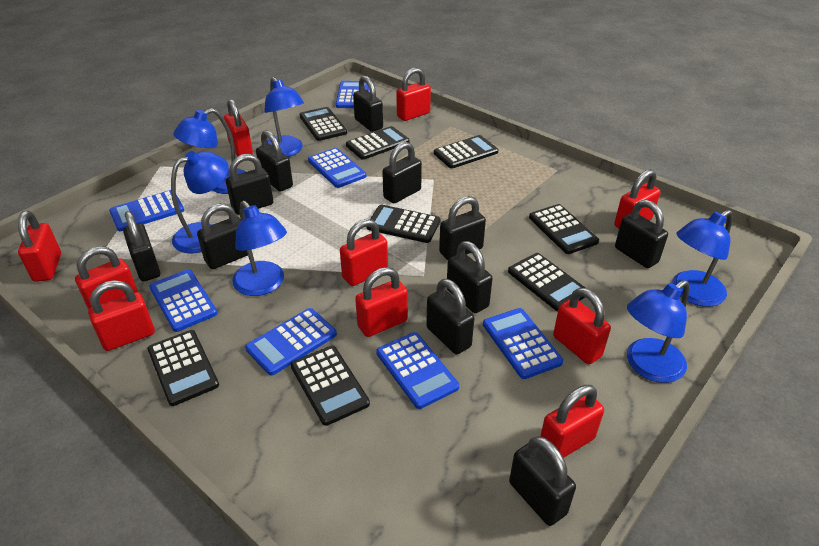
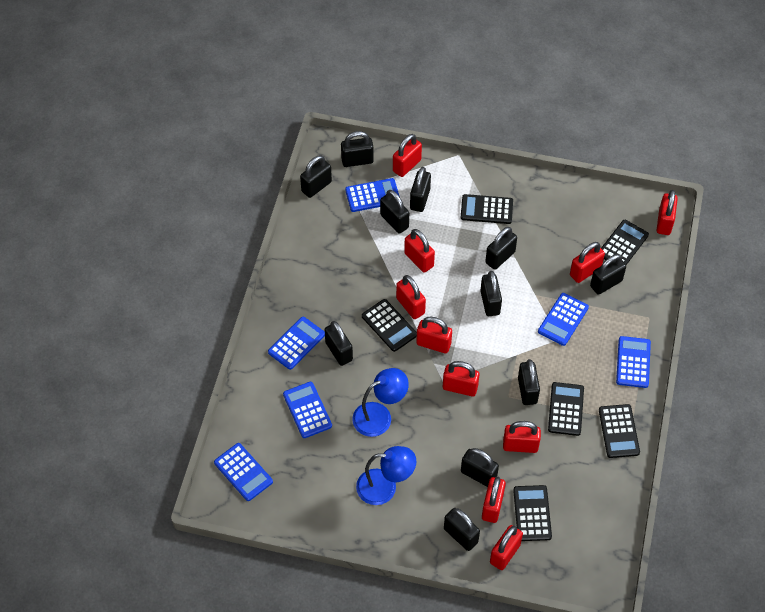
black calculator: [148,330,219,406] [291,346,370,426] [299,107,347,141] [346,126,409,160] [366,205,440,243] [434,135,498,168] [508,253,586,312] [529,204,599,254] = 8 -> [362,299,417,352] [461,194,513,224] [513,485,552,541] [548,382,584,436] [599,404,640,458] [601,220,649,265] = 6
blue calculator: [109,190,184,231] [149,269,217,332] [245,308,337,376] [308,148,366,188] [336,81,369,108] [376,332,459,409] [483,308,563,379] = 7 -> [214,443,273,501] [268,317,325,370] [283,382,332,438] [345,178,400,212] [538,293,589,346] [616,336,651,388] = 6
blue lamp: [171,151,228,253] [173,108,246,194] [232,201,287,296] [264,77,304,157] [627,280,689,383] [672,210,732,307] = 6 -> [352,368,409,437] [356,446,416,505] = 2

